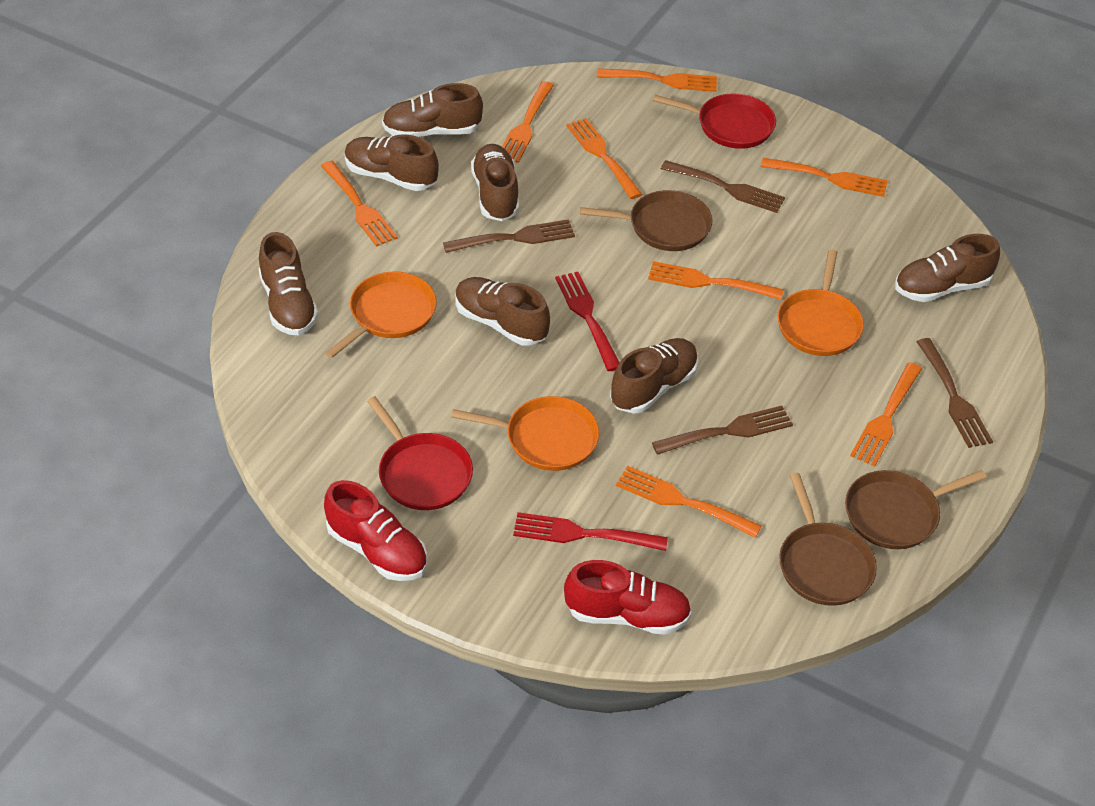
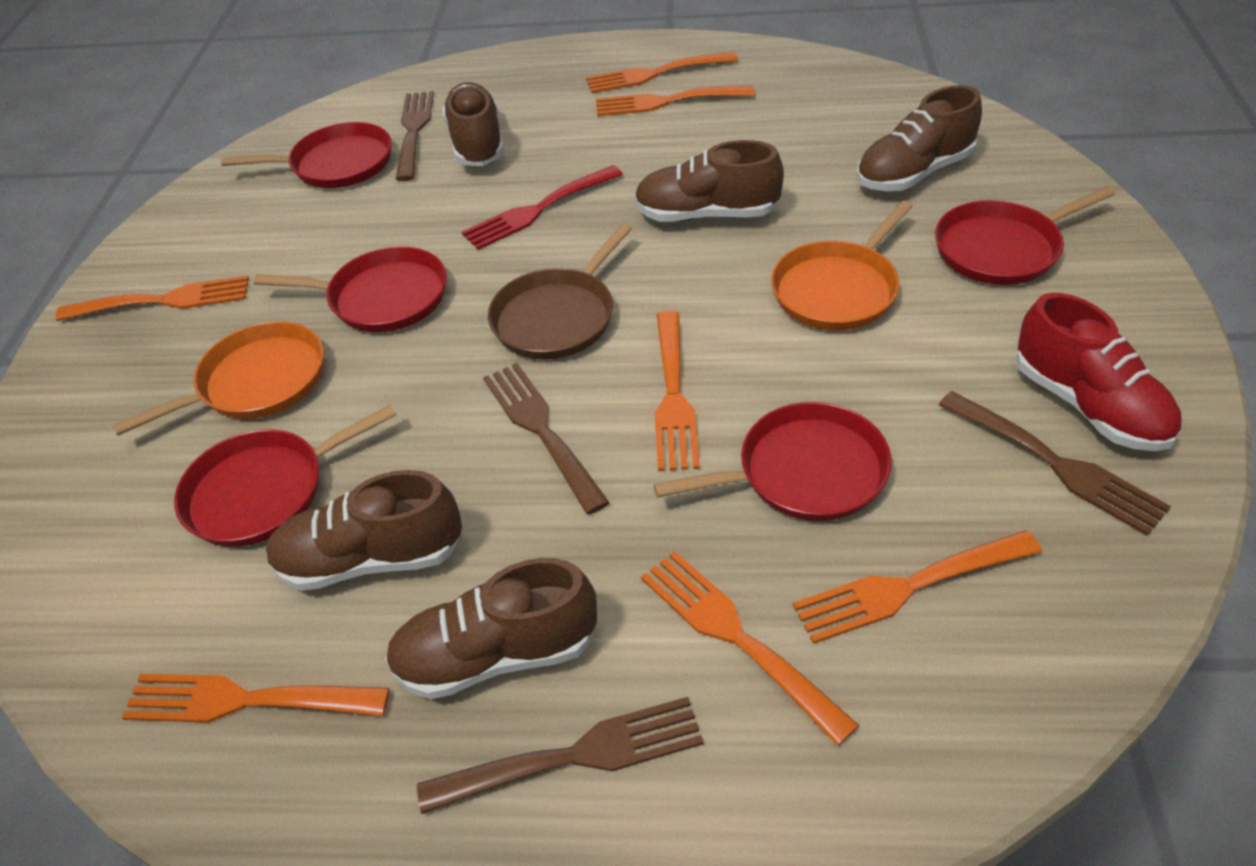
brown pan: [580,190,712,251] [779,473,877,606] [845,470,987,549] = 3 -> [488,223,632,359] = 1
brown shoe: [259,232,319,336] [344,134,439,191] [382,83,483,137] [455,277,550,346] [471,144,519,221] [610,338,698,414] [895,234,1000,302] = 7 -> [266,470,462,591] [385,558,597,699] [442,82,504,166] [634,140,784,222] [857,85,982,191] = 5
orange fork: [321,161,398,247] [502,81,554,163] [566,118,642,199] [597,68,717,92] [616,466,762,538] [648,261,784,300] [761,158,888,197] [850,362,922,466] = 8 -> [56,275,249,321] [122,674,390,723] [586,52,738,93] [596,86,755,116] [641,551,859,746] [655,311,700,471] [793,530,1042,644] = 7
orange pan: [325,271,437,358] [451,396,599,471] [777,249,864,356] = 3 -> [112,321,324,436] [771,201,913,330] = 2
red fork: [513,512,668,551] [555,272,620,371] = 2 -> [462,165,623,250] = 1
red pan: [367,396,473,510] [653,94,776,149] = 2 -> [174,404,397,547] [221,122,392,188] [253,246,447,332] [653,402,892,521] [935,186,1116,285] = 5
red shoe: [324,480,427,581] [564,560,692,635] = 2 -> [1016,293,1182,451] = 1

